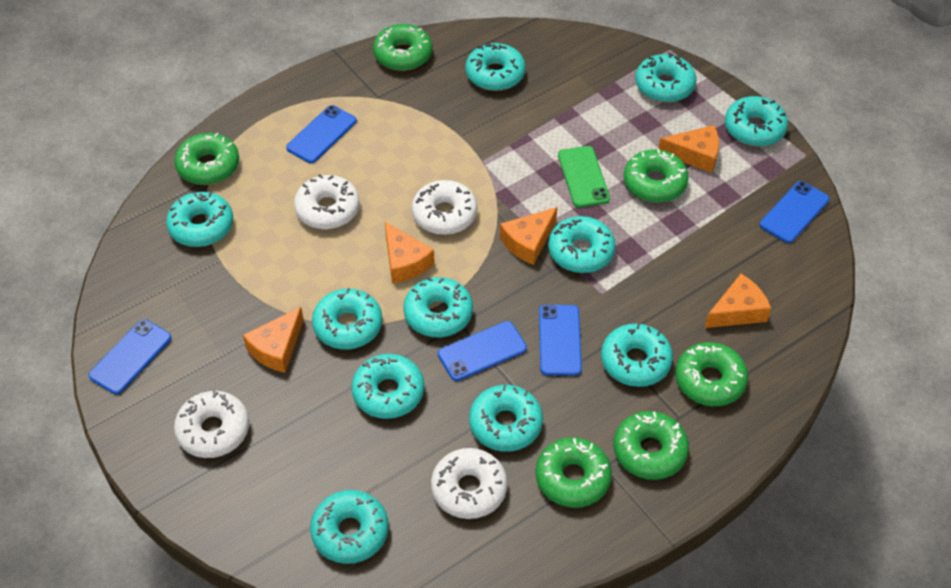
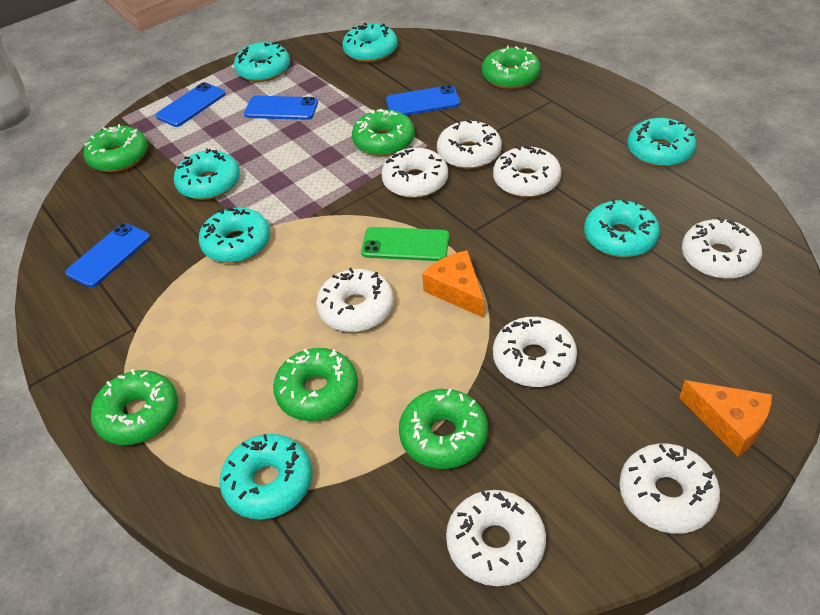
blue phone: [89,319,172,394] [286,105,357,163] [438,321,527,381] [539,305,582,376] [760,181,830,243] = 5 -> [65,223,150,287] [156,82,225,127] [244,96,318,120] [386,85,460,115] = 4
orange cheese: [243,307,304,373] [385,222,435,284] [500,207,557,265] [658,125,719,173] [705,274,771,328] = 5 -> [422,250,484,318] [679,380,772,457] = 2
turquoise donut: [166,191,233,247] [310,490,389,564] [312,288,382,350] [352,354,424,419] [403,277,473,338] [465,43,526,91] [469,385,543,452] [548,216,616,273] [601,323,673,387] [635,53,696,102] [725,96,788,147] = 11 -> [174,148,240,200] [199,207,270,263] [220,434,312,520] [234,42,290,82] [343,23,398,62] [584,199,660,257] [628,118,697,167] = 7
white donut: [174,390,249,458] [294,174,360,230] [412,180,477,235] [431,448,508,519] = 4 -> [316,268,394,332] [381,148,448,198] [437,119,502,169] [446,490,546,586] [493,145,561,198] [493,317,577,387] [619,444,720,534] [682,217,762,279] = 8

